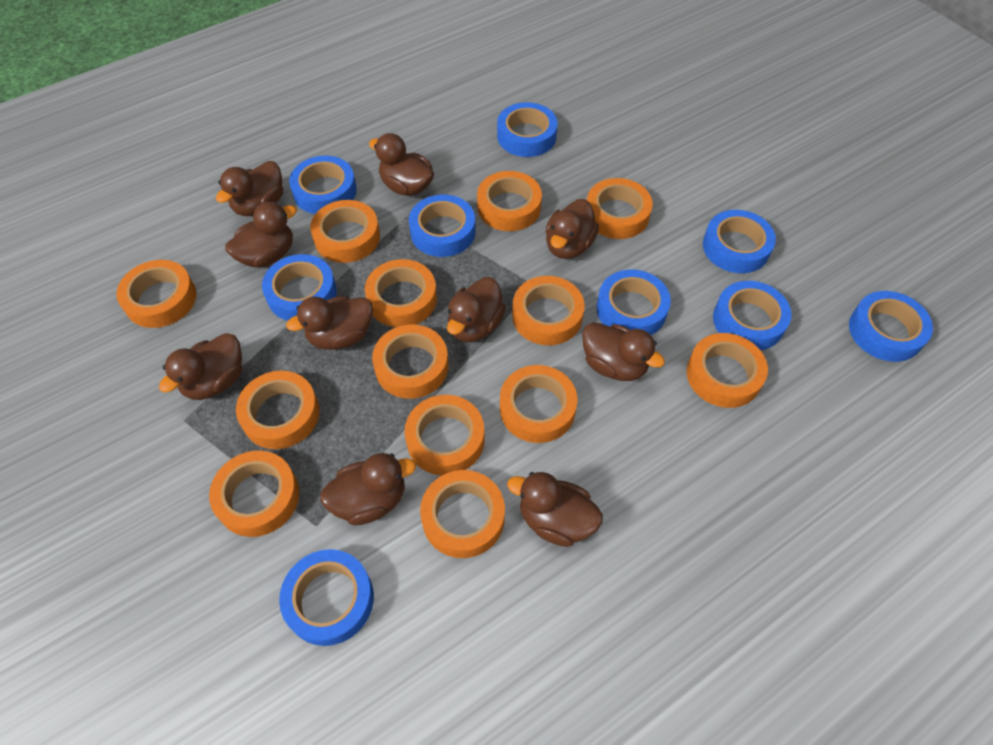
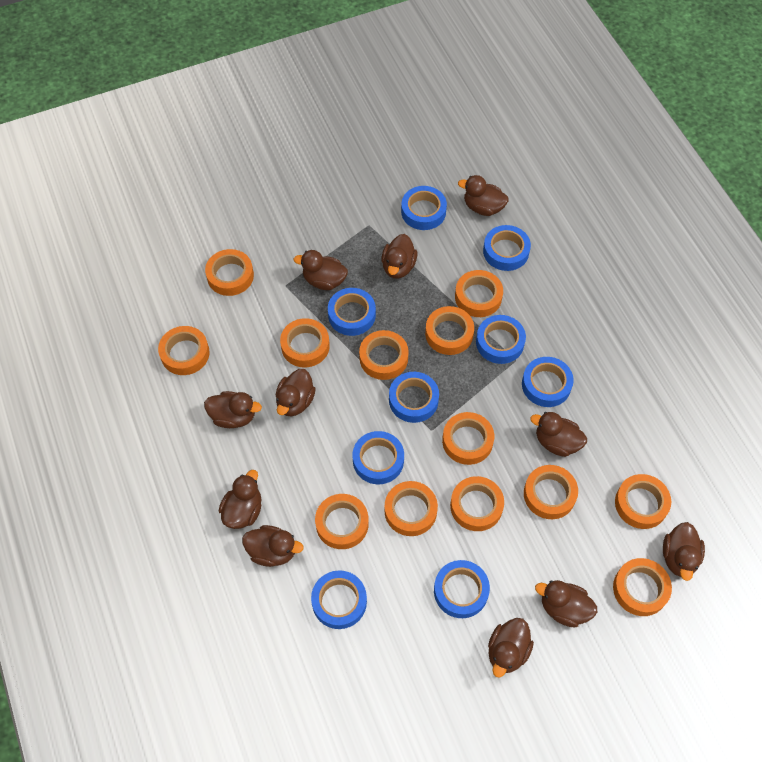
brown duck: [159,333,242,400] [216,161,283,216] [225,202,297,268] [286,296,373,350] [320,453,416,525] [369,133,434,196] [447,277,506,343] [507,472,603,547] [546,199,599,259] [582,322,665,381] = 10 -> [204,391,262,428] [219,470,261,529] [242,525,304,567] [275,369,316,416] [294,250,348,290] [381,234,417,279] [458,175,509,216] [488,618,534,678] [530,412,587,457] [535,580,597,627] [663,522,705,581] = 11

